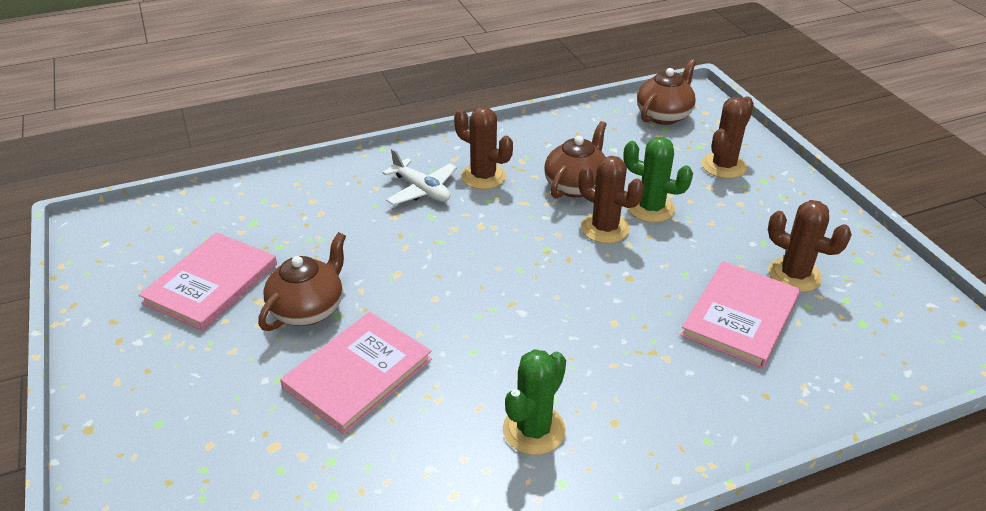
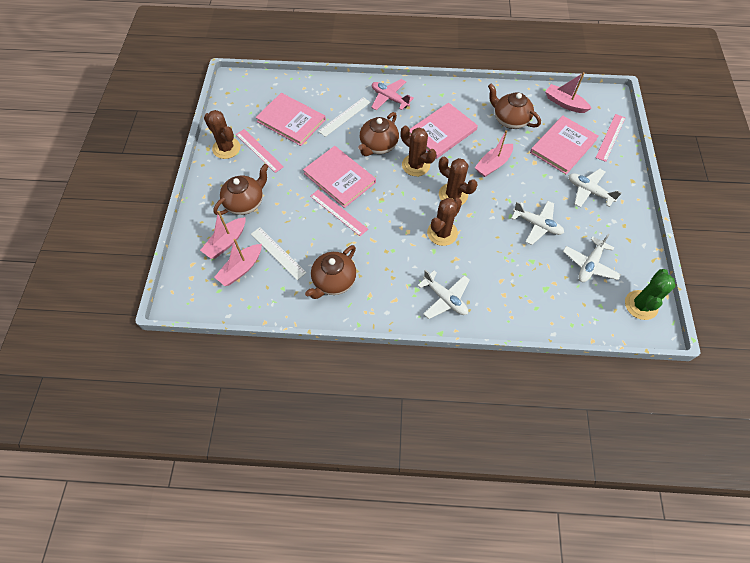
brown teapot: [258,232,346,331] [544,121,607,198] [637,59,696,125] = 3 -> [213,164,269,215] [305,245,357,299] [358,112,399,156] [488,83,541,129] = 4
green cactus: [503,349,566,455] [623,137,693,223] = 2 -> [625,269,675,320] = 1
pink boat: none = 0 -> [200,211,246,259] [214,239,262,286] [474,130,513,177] [545,72,592,113] = 4
pink book: [139,232,277,331] [280,312,432,434] [680,261,800,368] = 3 -> [255,93,326,146] [303,146,376,208] [410,102,478,159] [530,116,599,175] = 4
pink plane: none = 0 -> [371,79,414,110] = 1
pink ruler: none = 0 -> [236,129,284,173] [310,190,368,236] [596,114,625,162] = 3
white plane: [382,149,457,205] = 1 -> [418,270,470,319] [511,201,564,245] [563,233,621,282] [569,169,622,208] = 4
white ruler: none = 0 -> [251,227,307,280] [318,97,371,137] = 2

